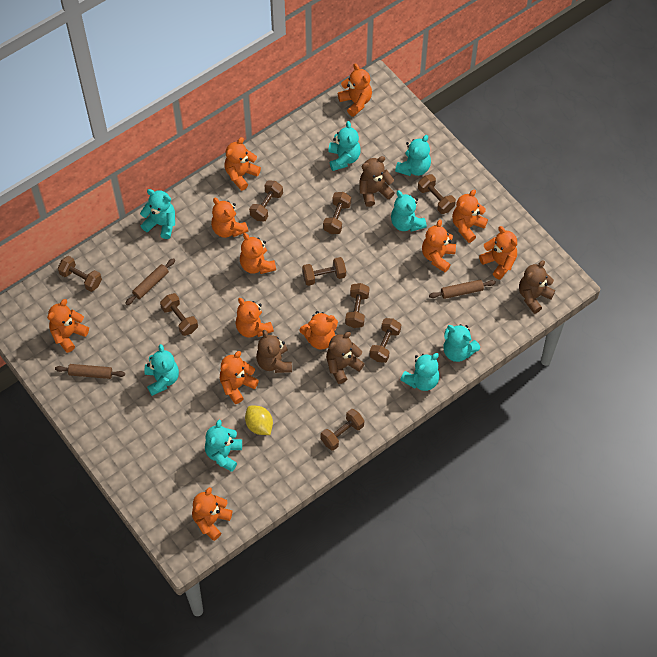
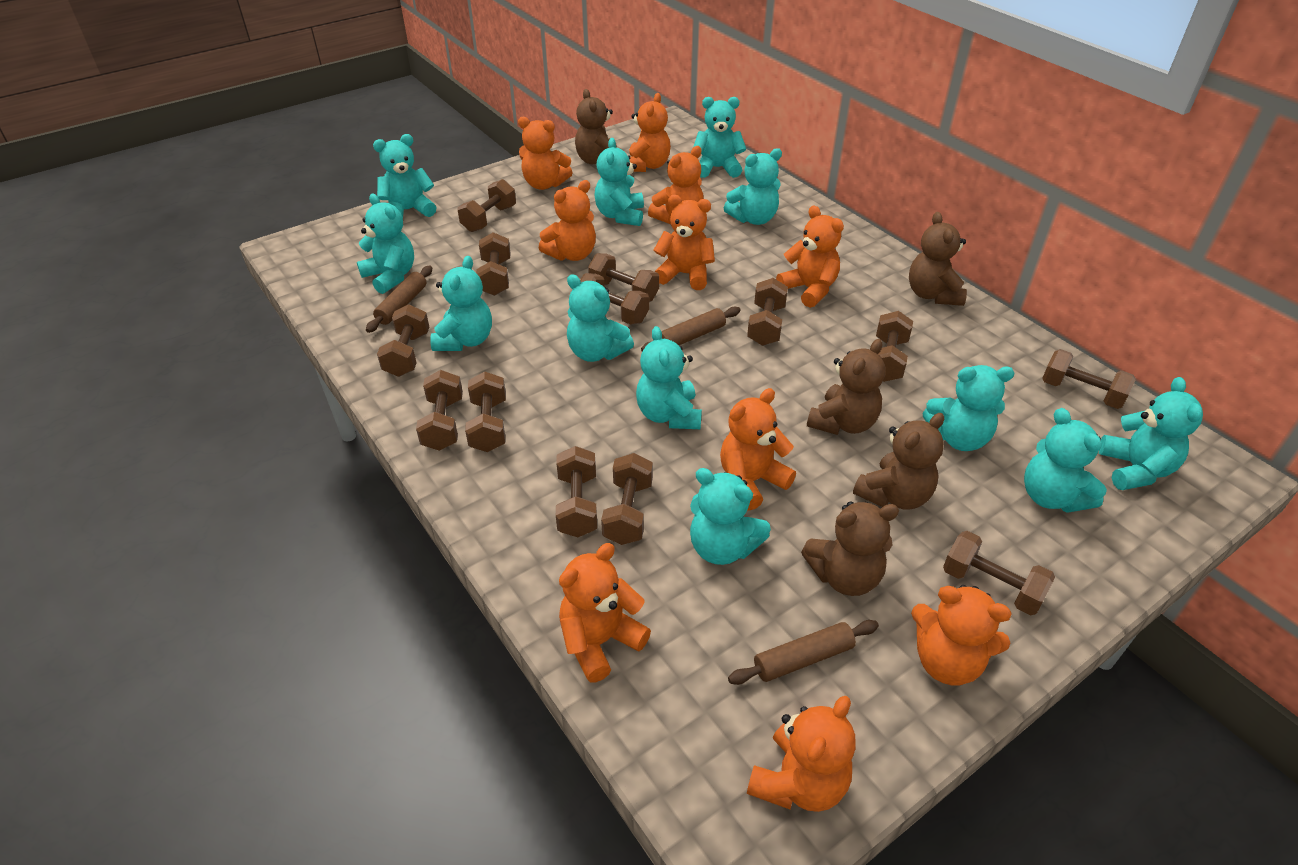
brown dumbbell: [58,256,102,292] [160,293,198,336] [249,180,283,222] [302,257,346,286] [321,409,364,451] [323,192,351,234] [345,283,369,328] [369,318,401,363] [418,174,456,214] = 9 -> [377,304,429,377] [416,370,463,451] [457,179,516,232] [465,372,506,452] [476,232,511,296] [556,446,597,537] [580,273,649,325] [588,253,659,302] [601,453,653,545] [747,278,788,346] [876,311,913,382] [943,531,1055,615] [1042,349,1136,409] = 13
brown teddy bear: [256,330,292,373] [326,332,365,384] [359,156,395,207] [519,260,555,314] = 4 -> [575,89,617,164] [801,501,899,596] [807,339,885,435] [853,413,944,509] [909,212,967,306] = 5
orange teddy bear: [47,299,89,353] [192,487,233,541] [211,198,248,238] [220,351,259,404] [224,137,261,191] [236,298,274,338] [240,233,276,274] [300,311,338,350] [338,63,372,117] [422,220,456,272] [452,190,488,243] [479,226,517,280] = 12 -> [518,117,573,190] [539,180,596,261] [559,543,651,683] [629,93,671,172] [648,146,704,224] [653,195,715,290] [720,388,796,511] [747,696,855,812] [776,206,844,308] [911,585,1012,685] = 10
turquoise teddy bear: [140,189,175,239] [145,344,179,396] [205,420,242,472] [328,121,361,171] [391,190,427,232] [395,135,431,176] [400,353,440,391] [443,324,480,362] = 8 -> [357,193,414,294] [373,134,436,217] [430,256,492,351] [567,274,634,362] [595,138,644,226] [636,326,702,429] [690,468,771,565] [694,97,746,178] [724,148,782,225] [922,365,1015,451] [1024,408,1107,513] [1099,377,1203,490] = 12
yellow lemon: [245,406,273,435] = 1 -> none = 0

